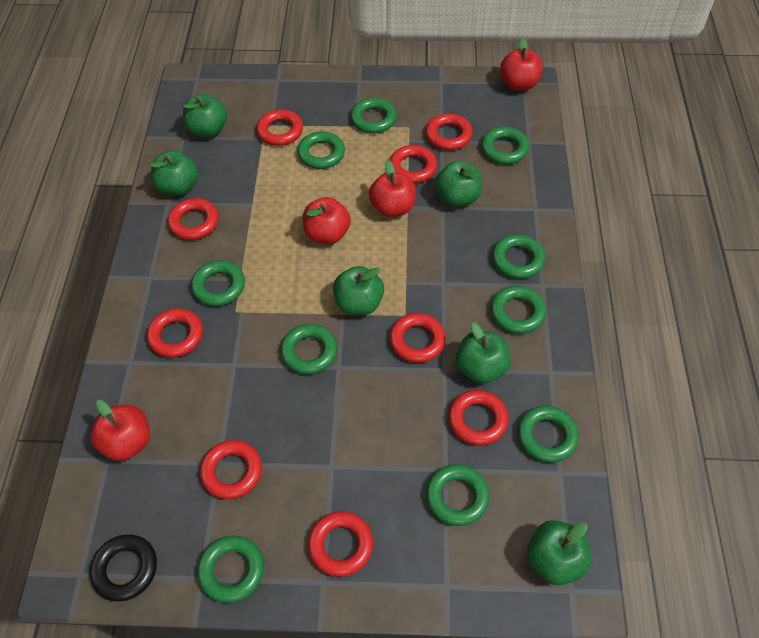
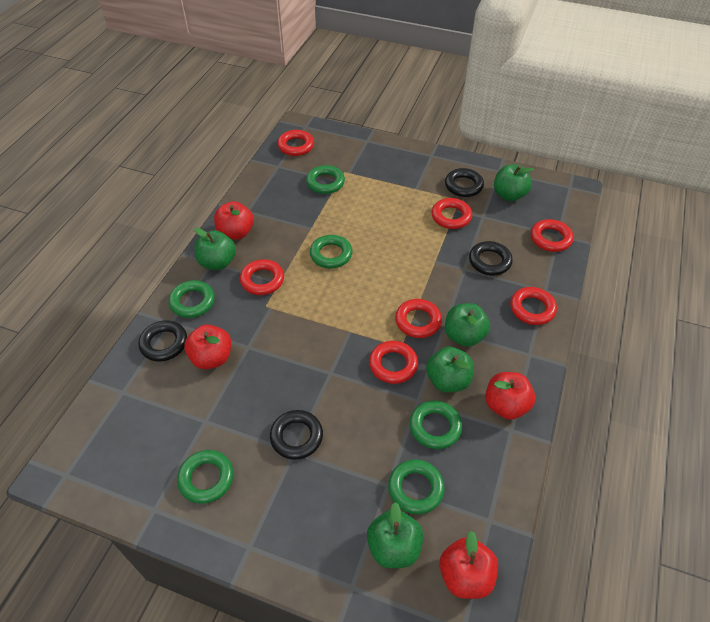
black ring: [90,534,157,602] = 1 -> [138,320,187,362] [270,410,323,460] [445,168,484,197] [469,241,513,276] = 4
green apple: [150,150,198,196] [183,94,227,137] [333,266,384,316] [435,161,482,207] [456,322,511,384] [527,520,591,585] = 6 -> [194,228,236,270] [367,502,423,568] [426,347,474,392] [445,303,490,347] [494,165,534,201] = 5
green ring: [191,260,245,306] [198,535,264,603] [281,324,337,375] [297,131,345,169] [351,98,397,133] [426,464,490,526] [481,127,529,164] [491,286,546,334] [492,234,545,279] [518,405,579,463] = 10 -> [168,280,215,318] [177,450,233,504] [306,165,345,194] [310,235,352,268] [388,459,445,514] [409,400,462,449] = 6
red ring: [147,308,203,358] [168,198,219,240] [200,440,262,499] [257,109,303,146] [308,511,373,577] [390,145,437,184] [390,313,446,363] [425,113,472,150] [448,390,509,446] = 9 -> [240,259,284,295] [277,130,314,156] [369,341,418,384] [395,299,442,338] [431,198,472,229] [510,287,557,325] [531,219,573,252] = 7

